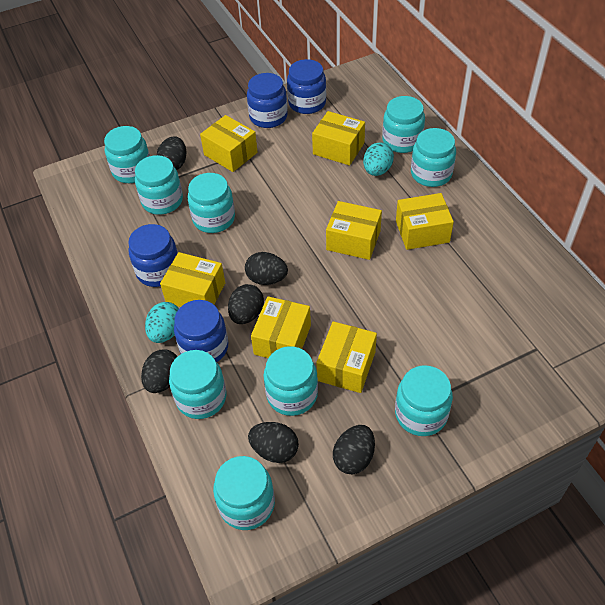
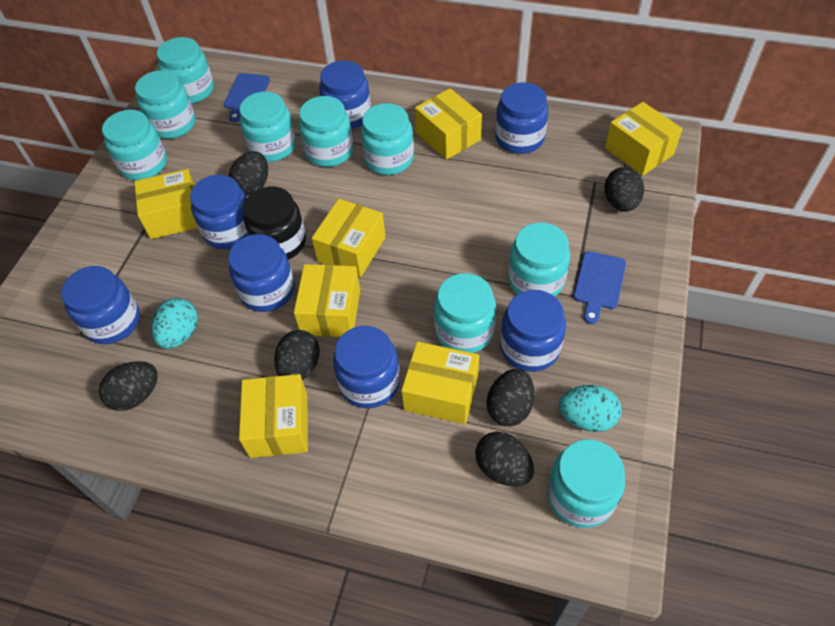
black jar: none = 0 -> [243,186,306,260] = 1
blue cutting board: none = 0 -> [224,73,270,122] [573,251,626,324] = 2
blue jar: [128,224,178,287] [174,300,228,362] [247,73,288,128] [287,59,326,114] = 4 -> [61,266,140,344] [190,175,248,249] [228,234,295,312] [319,61,371,129] [333,326,400,408] [495,82,548,154] [500,290,566,372] = 7

